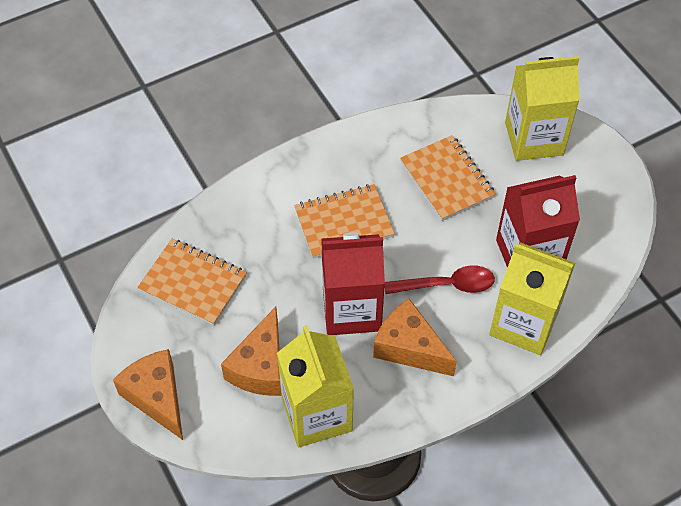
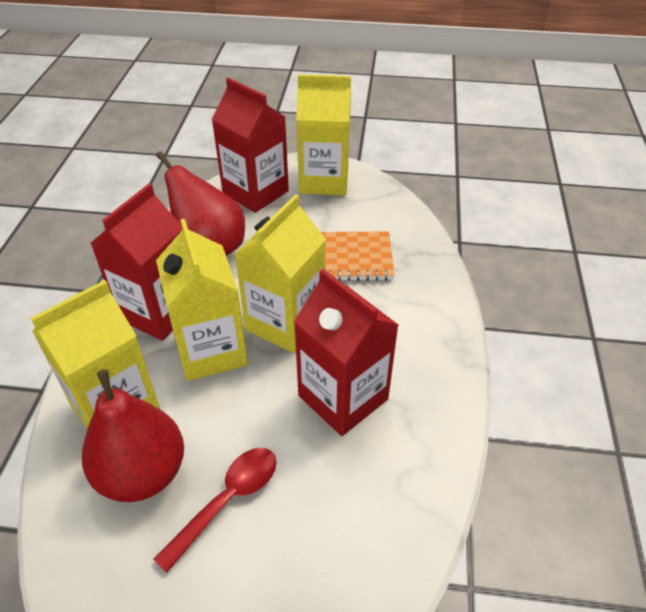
orange cheese: [113,349,183,440] [221,307,282,396] [373,299,457,376] = 3 -> none = 0
orange notebook: [137,239,247,326] [294,184,395,258] [400,135,496,221] = 3 -> [321,232,395,281] = 1
red carton: [321,232,385,335] [496,175,580,268] = 2 -> [90,184,183,341] [211,77,289,213] [294,269,398,436] = 3
red pear: none = 0 -> [82,369,184,502] [156,151,245,256] = 2
yellow carton: [277,326,354,447] [489,242,575,355] [505,56,580,161] = 3 -> [30,280,160,429] [156,219,248,381] [234,194,326,353] [296,74,351,195] = 4

